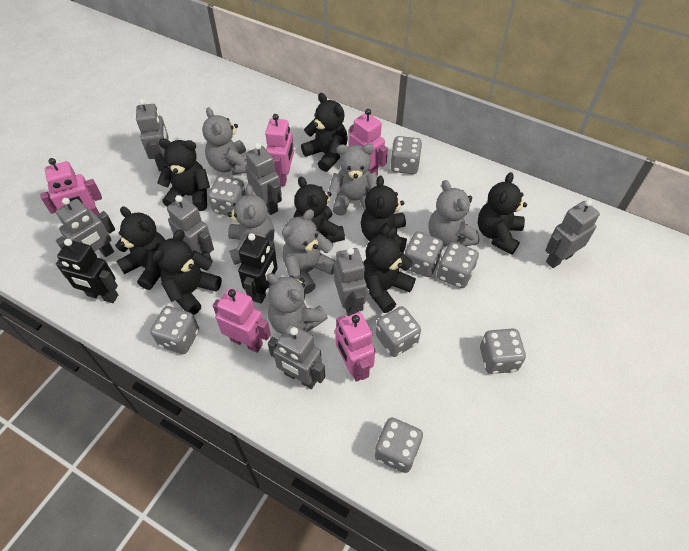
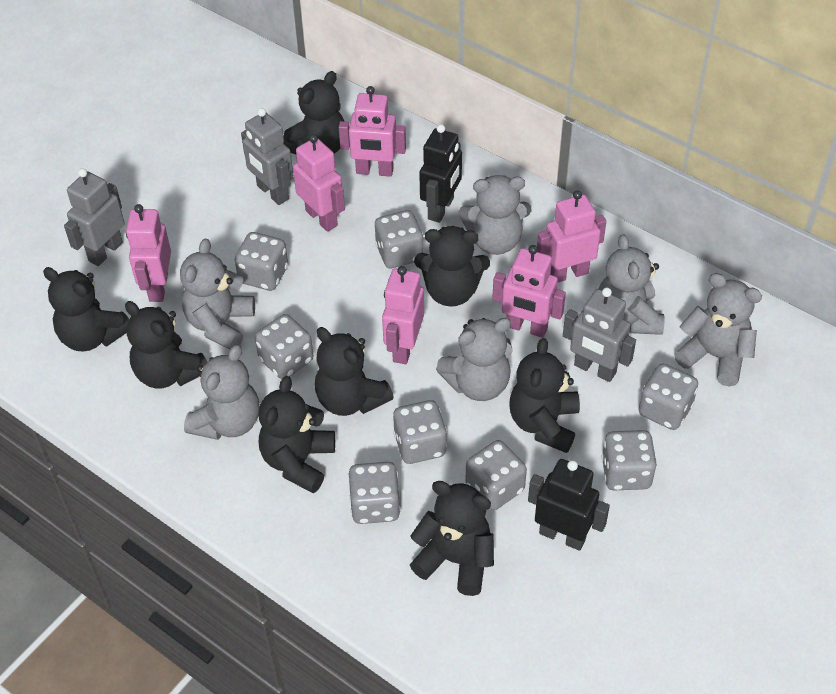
grey robot: [56,198,115,257] [136,99,169,171] [167,195,214,259] [245,143,282,215] [268,324,325,389] [334,247,367,316] [545,199,600,268] = 7 -> [64,168,125,266] [241,108,293,205] [563,287,636,382] = 3
pink robot: [40,158,102,218] [212,288,271,353] [265,114,294,186] [335,312,375,381] [349,109,388,176] = 5 -> [126,204,171,302] [293,134,345,232] [339,86,406,177] [382,266,424,364] [492,245,566,338] [537,190,606,282] = 6

